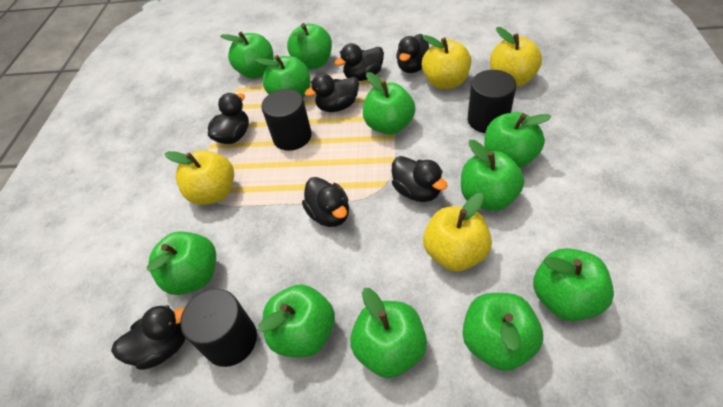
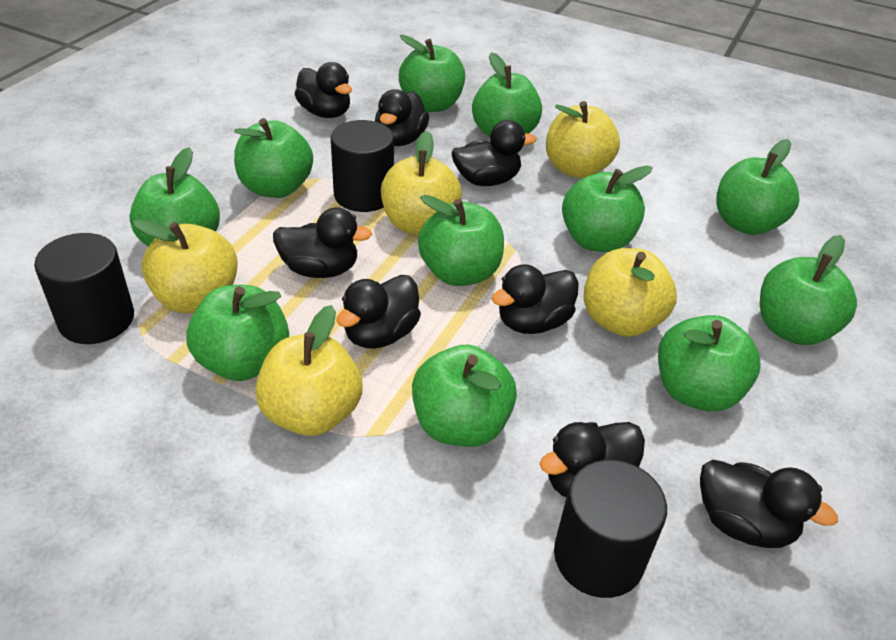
black duck: [111,305,186,370] [208,93,249,144] [302,177,349,227] [305,73,359,112] [335,43,384,81] [392,156,448,202] [396,34,429,73] = 7 -> [273,208,372,278] [295,62,352,118] [336,275,421,349] [375,89,429,146] [452,120,537,186] [492,264,579,334] [540,422,645,497] [700,460,838,548] = 8
yellow apple: [164,150,234,205] [422,35,471,89] [423,193,492,271] [490,27,542,87] = 4 -> [133,219,238,313] [255,305,362,436] [381,131,462,235] [546,101,620,178] [583,248,677,337] = 5

